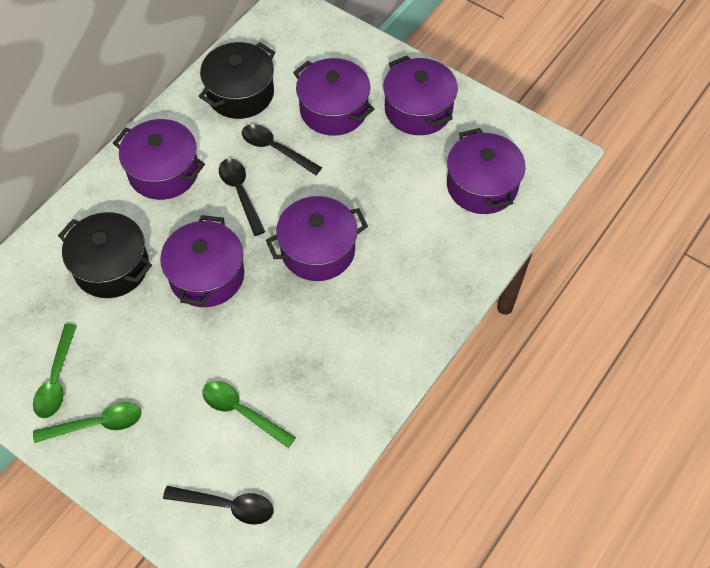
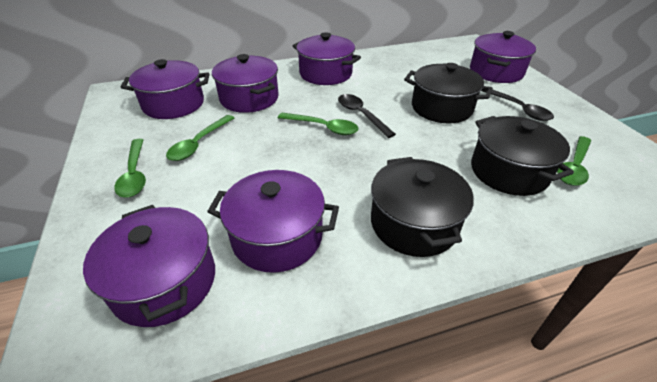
black pot: [58,212,152,298] [199,42,275,119] = 2 -> [371,157,474,257] [404,63,493,123] [471,116,574,196] = 3
black spoon: [163,486,274,525] [219,159,265,236] [242,124,322,175] = 3 -> [338,94,396,138] [481,89,554,121] = 2
green spoon: [33,324,77,418] [33,402,141,443] [202,381,296,448] = 3 -> [114,139,146,197] [166,115,234,161] [278,113,359,135] [557,136,591,186] = 4

